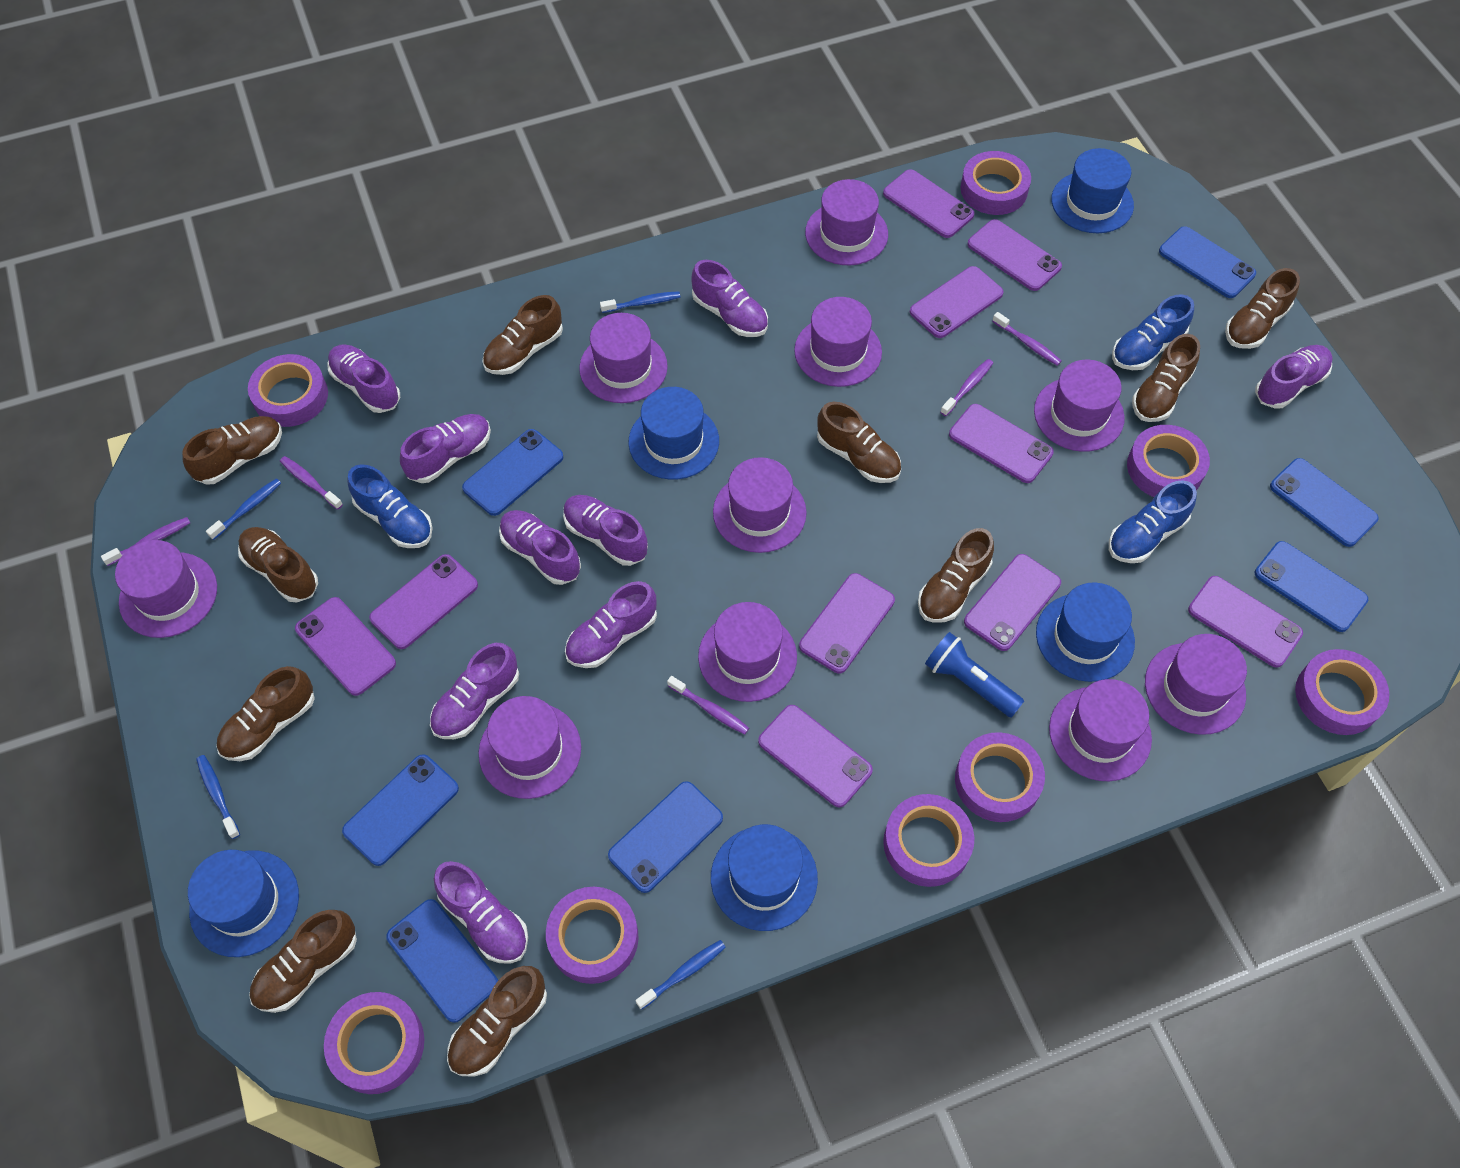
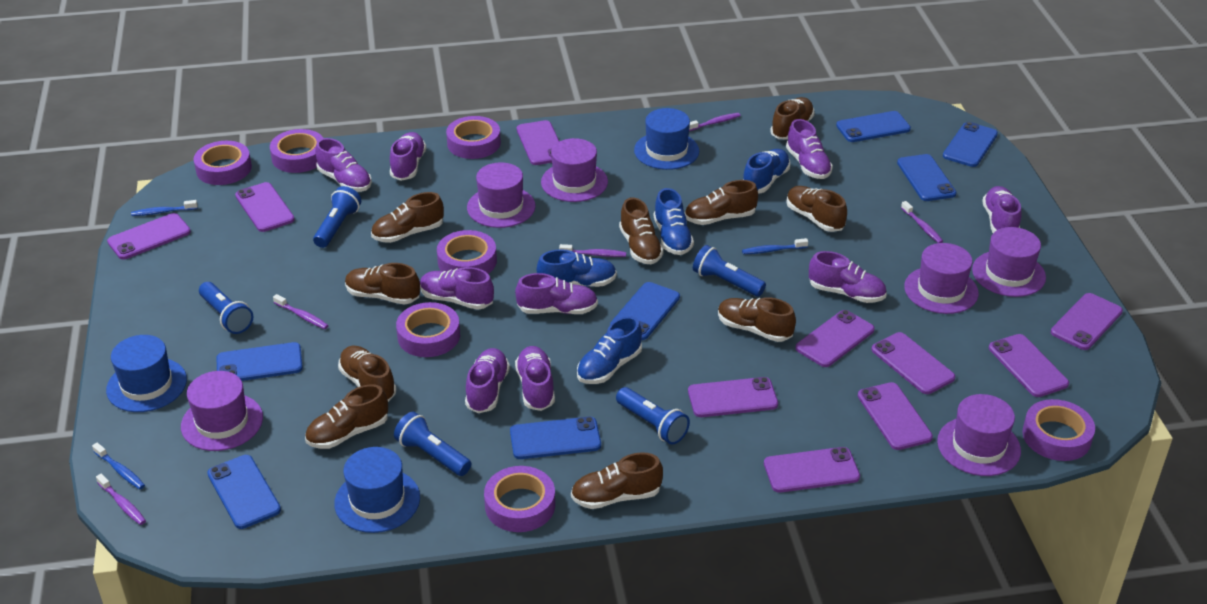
blue flashlight: [925,632,1024,718] = 1 -> [199,282,253,334] [313,186,361,248] [394,412,471,476] [616,387,690,444] [693,245,766,296] = 5
blue hat: [188,850,299,957] [629,387,719,480] [711,824,818,931] [1036,582,1135,682] [1051,148,1134,233] = 5 -> [106,335,187,412] [334,447,420,533] [634,108,699,170] = 3
blue shoe: [347,464,433,548] [1109,480,1197,563] [1112,294,1194,370] = 3 -> [537,249,617,287] [577,316,642,384] [654,188,694,255] [743,149,790,194] = 4
blue toothbrush: [196,755,240,839] [206,478,281,540] [600,291,680,313] [635,940,726,1010] = 4 -> [92,443,145,489] [131,200,198,216] [742,238,808,254] = 3
purple hat: [115,540,217,638] [479,696,581,799] [579,313,668,403] [698,602,797,702] [713,457,807,553] [794,297,882,387] [805,179,888,265] [1034,360,1125,452] [1049,679,1152,781] [1145,634,1247,735] = 10 -> [181,371,263,451] [467,162,535,228] [541,138,608,202] [904,243,979,314] [937,394,1021,476] [972,227,1046,297] = 6
purple tape: [248,354,328,427] [324,992,424,1094] [546,887,639,984] [883,794,974,887] [955,732,1045,822] [961,151,1031,215] [1127,425,1210,497] [1295,649,1389,735] = 8 -> [194,141,252,185] [270,129,323,173] [396,302,460,357] [437,230,497,274] [446,116,501,159] [484,466,555,532] [1022,399,1095,461] = 7

